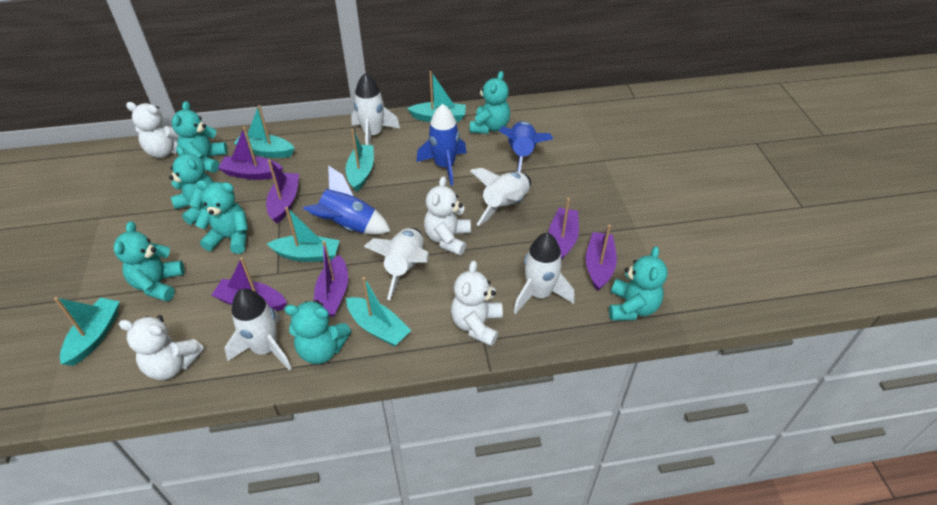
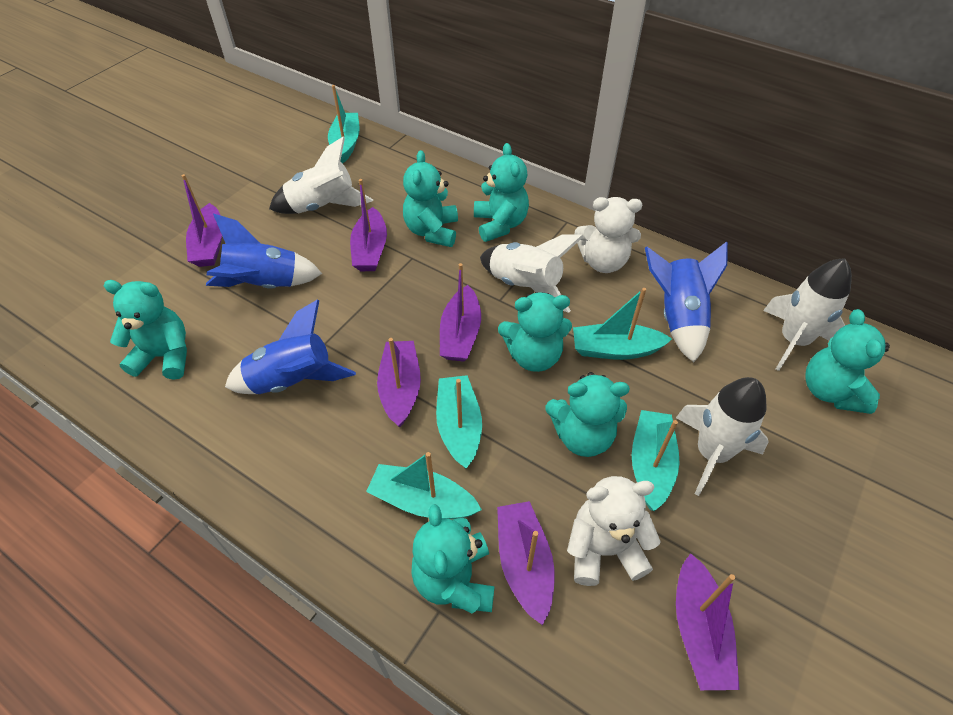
turquoise boat: [54,297,120,366] [234,105,295,158] [267,207,340,262] [346,129,374,192] [346,277,411,347] [407,71,466,122] = 6 -> [328,85,360,164] [366,452,482,519] [436,375,482,469] [573,288,672,360] [632,410,680,511] = 5
white rocket: [225,289,292,371] [351,73,400,145] [364,228,429,300] [470,168,531,226] [513,233,575,314] = 5 -> [269,136,373,214] [480,234,584,313] [676,377,769,496] [763,258,852,371] = 4
white teddy bear: [119,315,204,380] [126,102,179,158] [424,176,471,256] [451,261,503,346] = 4 -> [567,476,661,586] [575,197,642,273] = 2

